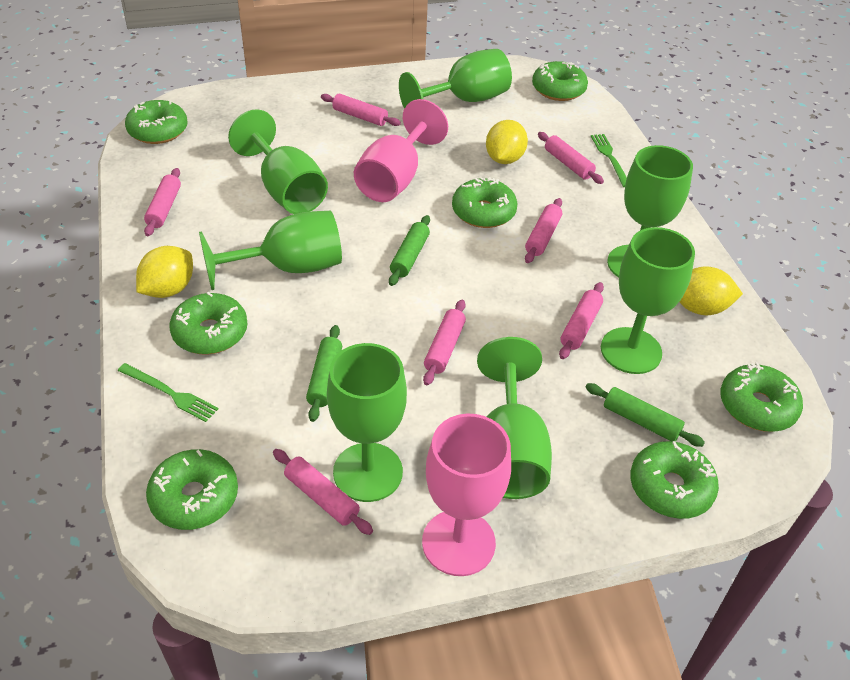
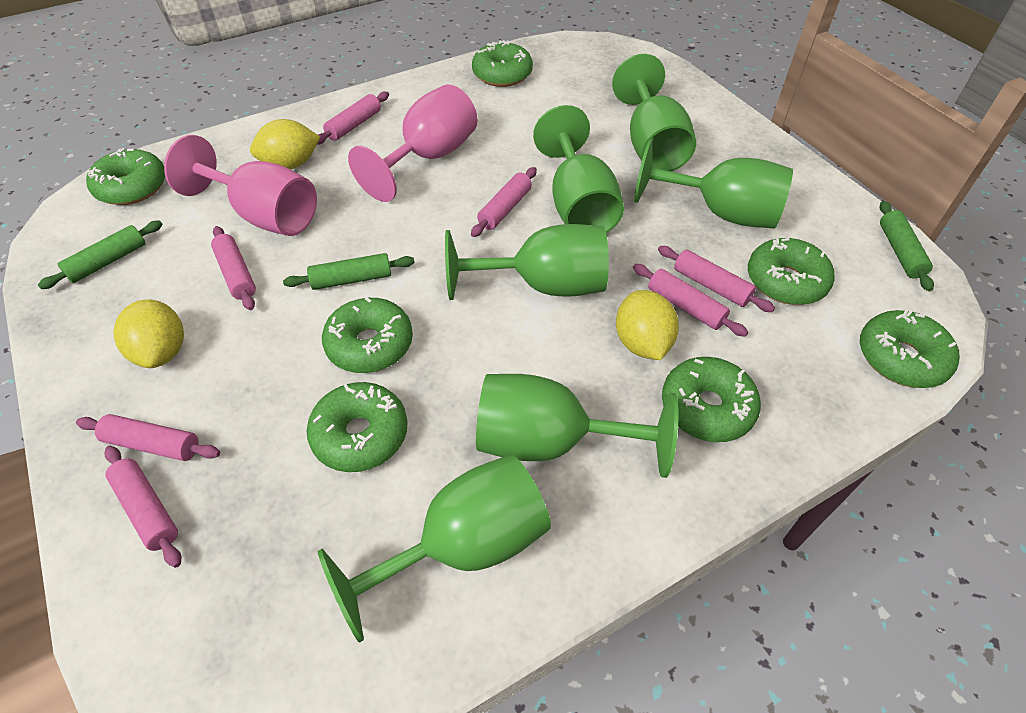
green fork: [118,363,218,422] [591,134,627,187] = 2 -> none = 0
green goblet: [199,211,342,290] [228,109,328,214] [327,343,407,502] [399,49,512,109] [477,337,552,499] [601,227,695,374] [607,145,693,278] = 7 -> [318,454,551,643] [445,224,609,300] [476,374,679,478] [533,105,624,233] [612,54,696,171] [634,140,793,229] = 6

